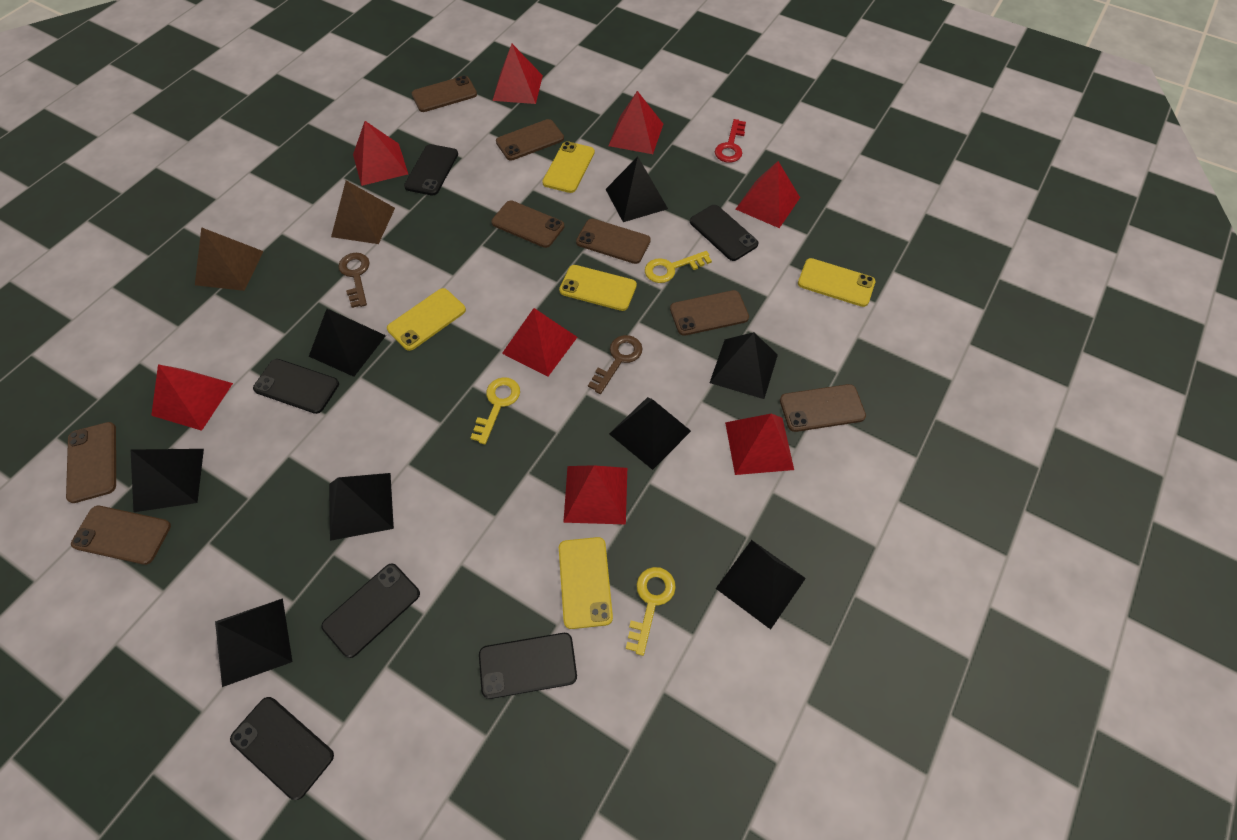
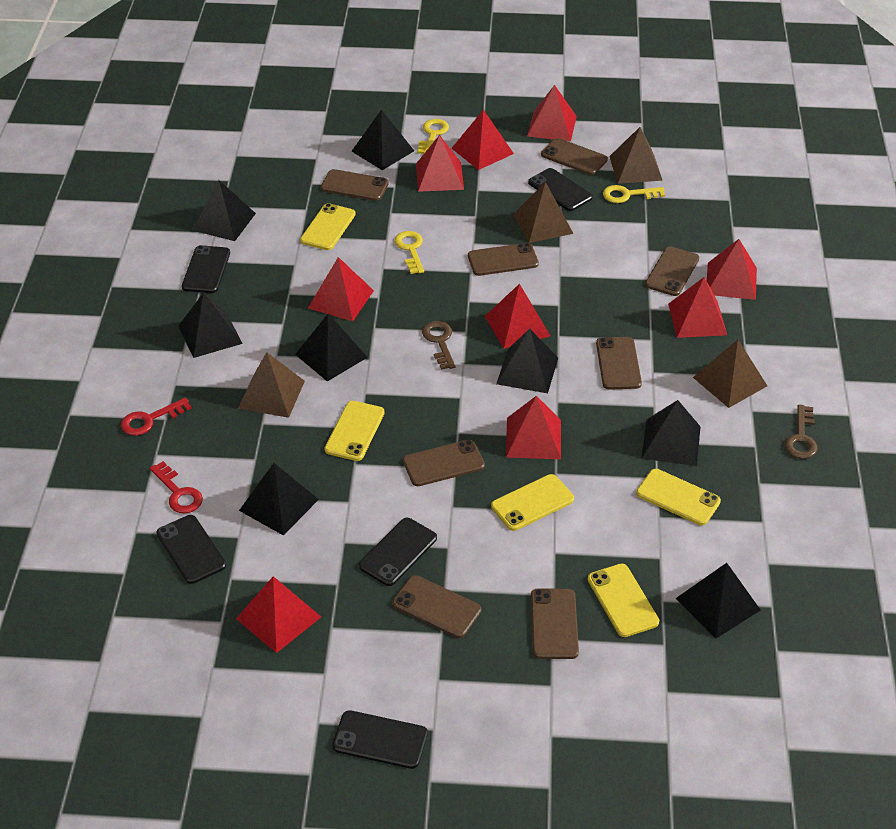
black phone: [230,697,334,800] [253,359,339,414] [322,563,420,658] [404,144,458,196] [479,633,577,699] [690,205,758,261] = 6 -> [156,515,226,584] [182,245,230,293] [332,710,428,769] [359,518,437,586] [528,168,593,211] = 5
brown pyramid: [195,227,264,291] [331,181,395,244] = 2 -> [238,352,305,418] [513,182,574,243] [609,127,663,184] [693,340,767,408] = 4
red key: [715,119,746,163] = 1 -> [121,398,192,436] [150,461,203,514] = 2
red pyramid: [151,364,233,431] [353,121,408,186] [492,44,543,104] [502,308,577,377] [563,465,627,525] [608,91,663,154] [725,414,794,475] [736,161,800,228] = 8 -> [236,576,321,653] [308,257,374,321] [416,135,464,192] [451,109,514,170] [485,284,551,349] [506,396,561,459] [527,85,577,142] [668,277,727,338] [707,239,757,300] = 9

